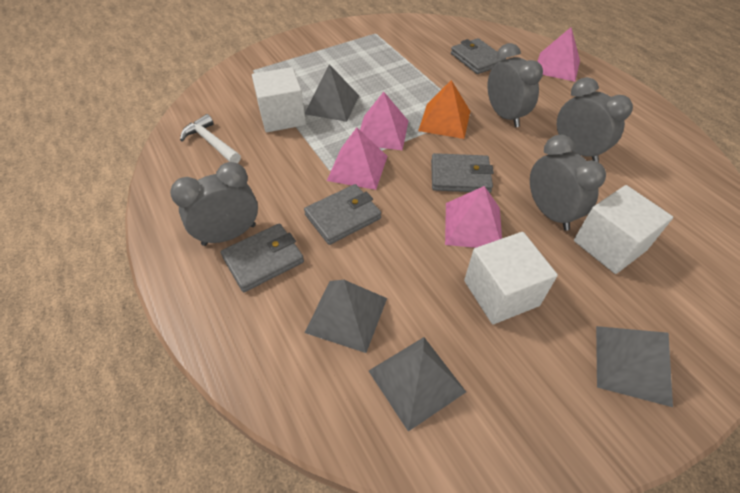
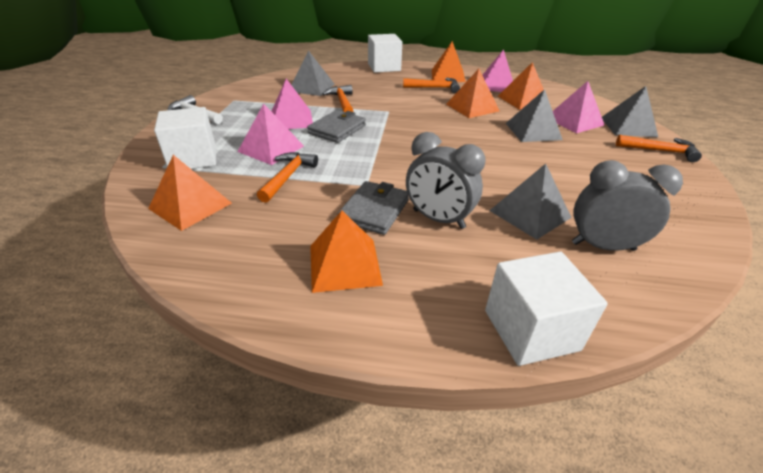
grey clock: [170,162,258,246] [487,43,543,127] [530,135,606,231] [557,77,633,162] = 4 -> [406,132,486,229] [572,160,683,251] = 2
grey wallet: [220,223,304,292] [304,184,381,245] [431,153,494,193] [451,38,506,74] = 4 -> [307,110,366,143] [337,181,409,235] = 2
orange hammer: none = 0 -> [257,152,318,203] [322,85,353,112] [403,78,460,93] [616,135,702,162] = 4
orange pyramid: [418,80,470,139] = 1 -> [148,155,232,231] [310,211,383,293] [432,41,466,82] [446,69,499,118] [498,62,544,110] = 5

